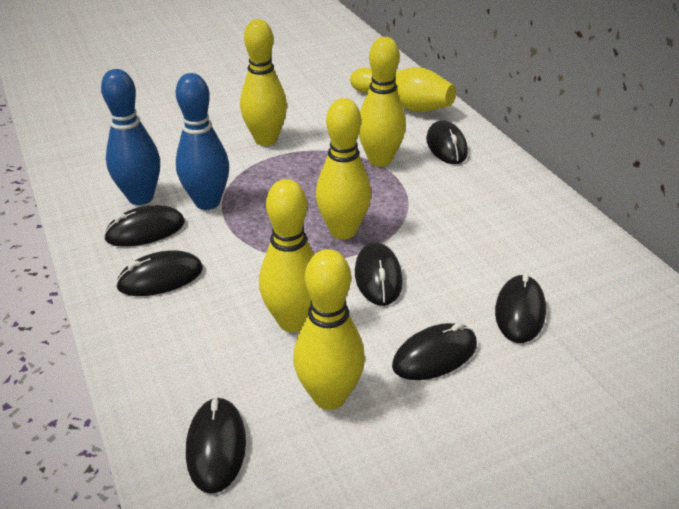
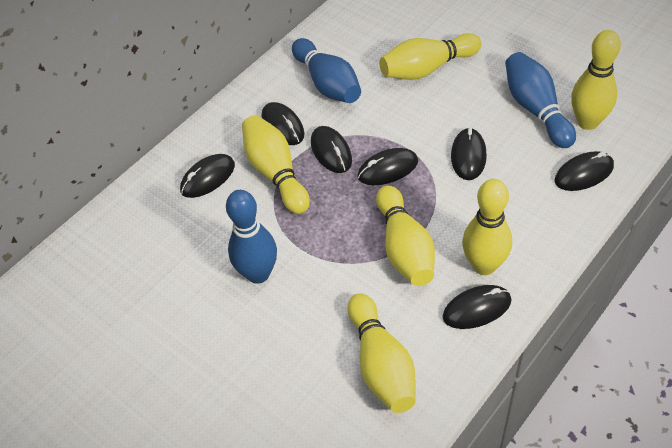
blue bowling pin: [101,69,160,205] [176,73,229,210] = 2 -> [226,190,277,284] [292,38,361,103] [505,52,576,148] = 3

